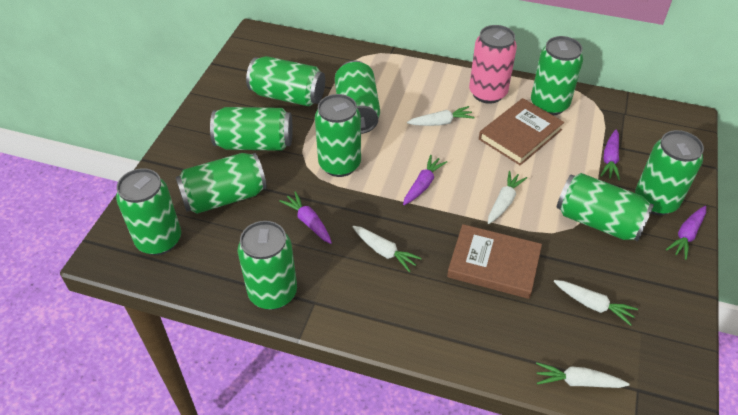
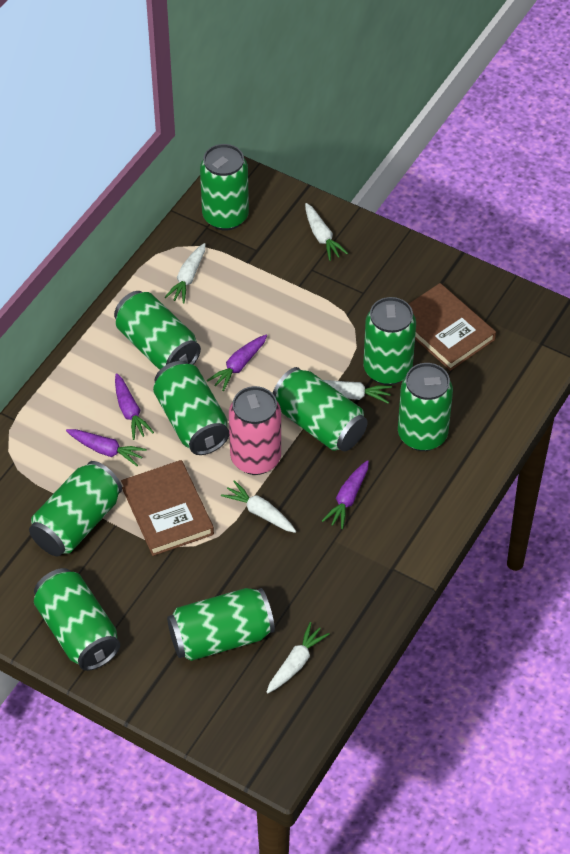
green can: [116,168,181,255] [176,153,267,214] [210,107,293,151] [238,221,297,310] [246,56,325,106] [315,94,361,177] [335,61,380,134] [531,36,583,115] [557,173,654,241] [635,130,704,215] = 10 -> [29,461,122,556] [34,568,120,671] [114,291,201,370] [153,361,229,455] [167,588,275,661] [200,144,249,230] [273,367,368,451] [363,297,416,385] [398,363,453,451] = 9

